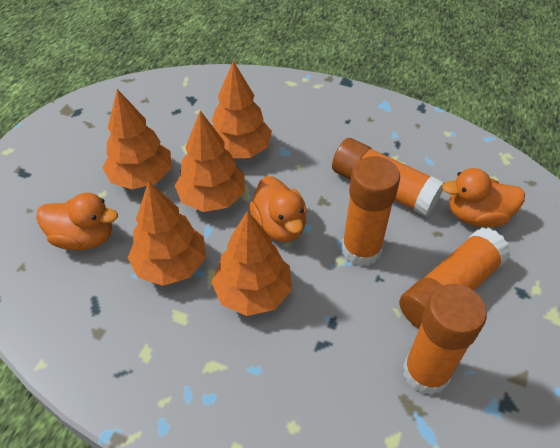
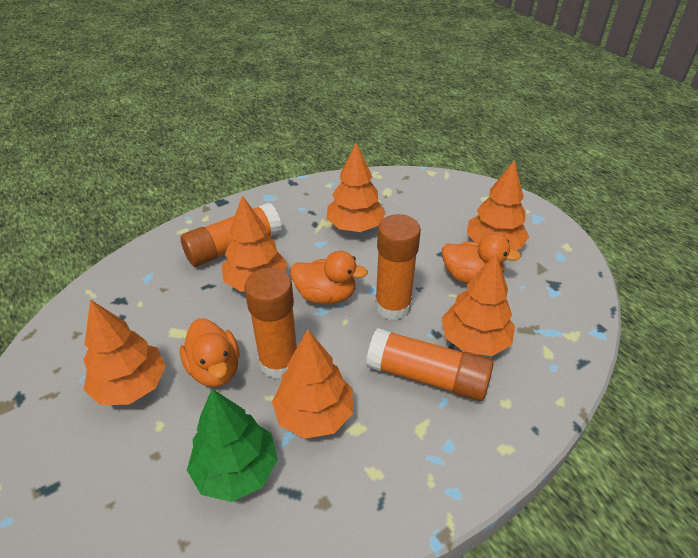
green tree: none = 0 -> [187,389,278,502] = 1
orange tree: [102,89,172,189] [128,181,206,286] [175,111,245,212] [211,211,292,316] [212,61,272,158] = 5 -> [84,299,166,405] [221,195,288,292] [272,330,353,439] [327,142,386,232] [441,253,515,356] [467,160,529,250] = 6

